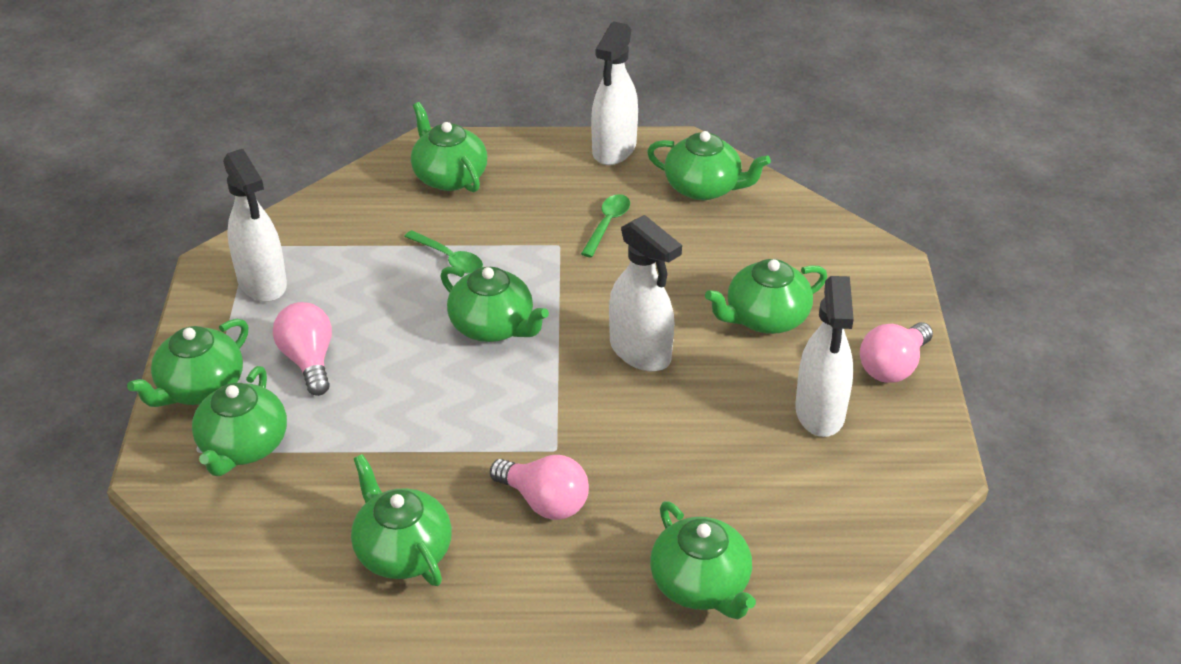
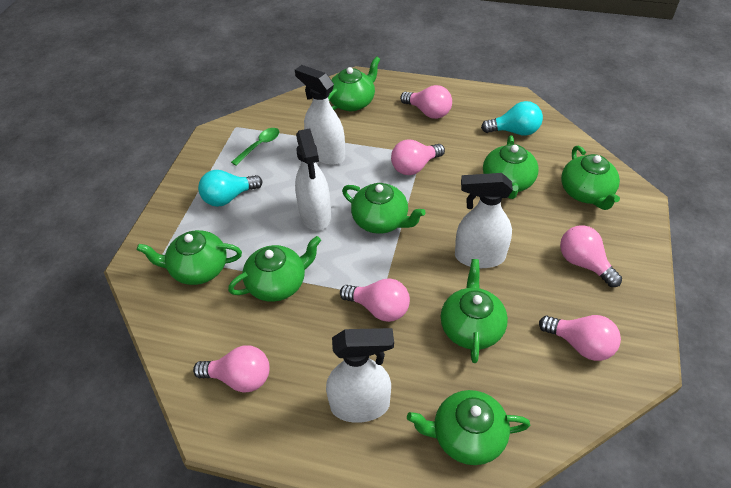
green spoon: [404,230,483,273] [581,194,630,258] = 2 -> [231,128,279,166] = 1
pink light bulb: [273,302,332,396] [490,455,589,520] [860,322,933,383] = 3 -> [193,345,270,393] [340,278,410,322] [391,139,445,175] [400,85,452,119] [539,315,621,361] [560,225,622,287] = 6
turquoise light bulb: none = 0 -> [198,170,262,207] [481,101,543,136] = 2

